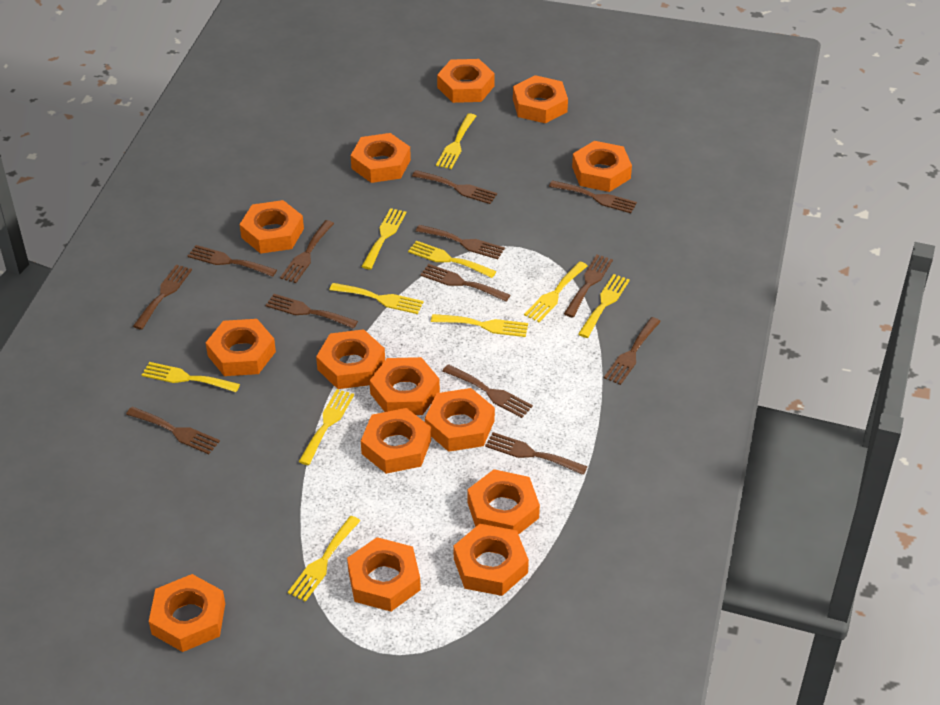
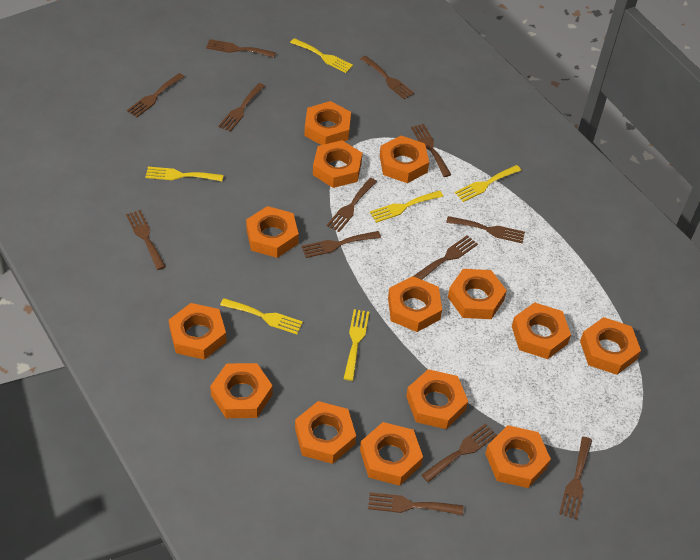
yellow fork: [142,362,240,392] [288,516,360,602] [299,389,354,465] [329,283,423,314] [361,208,406,270] [408,241,497,278] [431,314,528,337] [436,113,476,169] [524,261,588,322] [578,274,630,338] = 10 -> [145,167,224,181] [220,298,303,334] [290,38,353,73] [344,309,369,381] [370,190,443,223] [455,165,521,202] = 6

